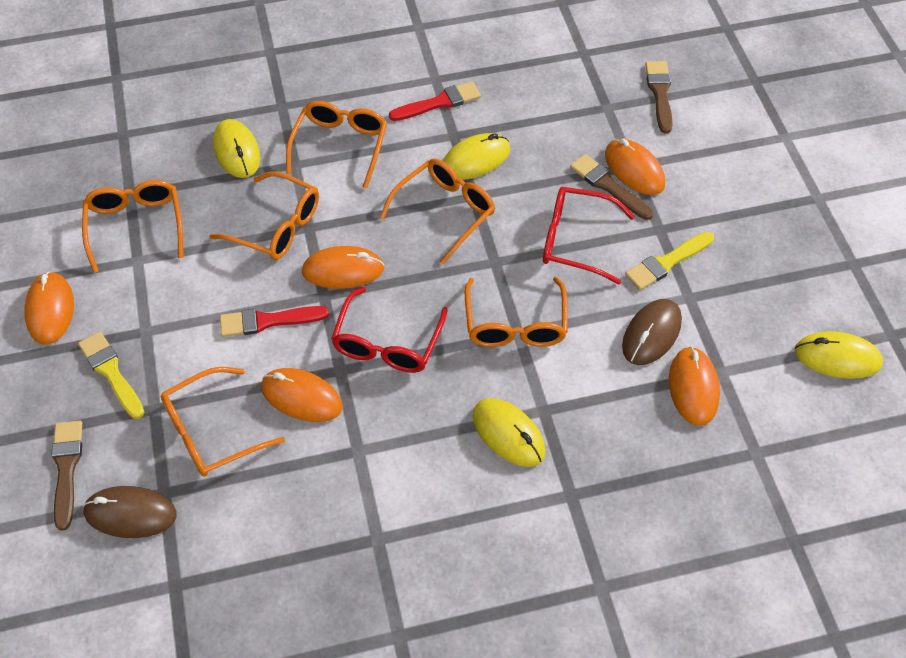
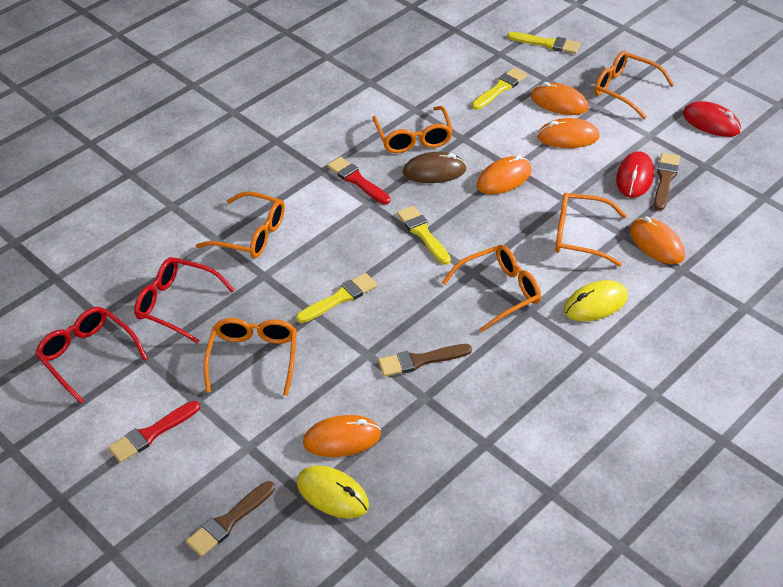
brown mouse: [83,486,177,538] [622,299,682,365] = 2 -> [403,152,467,183] = 1
red mouse: none = 0 -> [616,151,654,198] [683,101,741,137] = 2
yellow brush: [78,331,144,419] [625,232,714,290] = 2 -> [296,273,377,323] [397,206,451,265] [472,67,527,110] [507,32,580,54] = 4
yellow mouse: [213,119,260,178] [443,133,510,180] [473,398,546,467] [794,331,883,379] = 4 -> [297,465,369,518] [564,280,628,321] = 2

